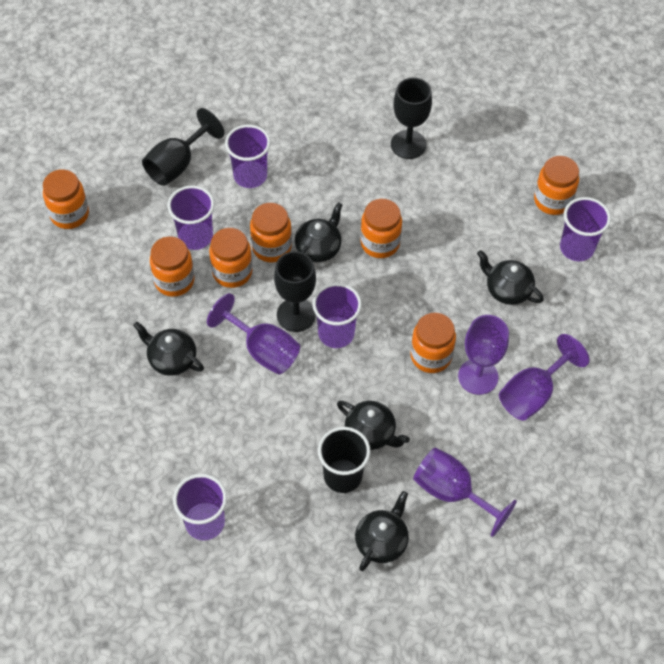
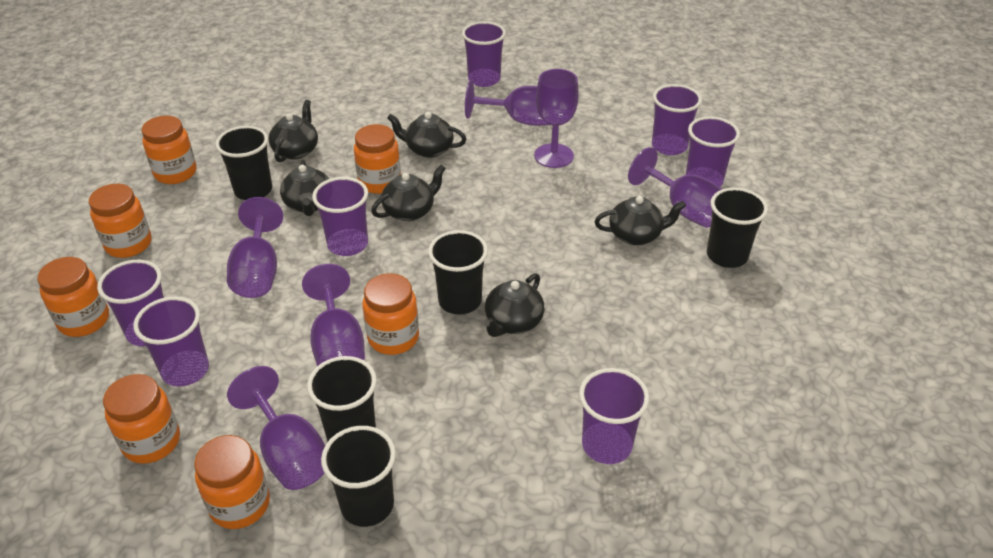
black cup: [318,427,371,493] = 1 -> [215,126,272,200] [307,356,377,441] [321,426,396,527] [428,230,488,315] [707,187,768,268] = 5
black goblet: [142,108,224,186] [274,251,316,332] [391,78,432,159] = 3 -> none = 0
black teapot: [133,322,204,376] [295,202,343,262] [337,401,410,450] [355,491,409,571] [477,250,544,305] = 5 -> [269,100,318,162] [280,160,329,216] [371,165,446,221] [387,112,466,158] [484,273,544,337] [594,196,686,245] = 6
purple cup: [168,185,214,250] [173,474,227,540] [225,125,271,188] [312,283,362,348] [560,197,611,261] = 5 -> [97,260,164,346] [134,297,209,387] [312,177,368,256] [462,21,506,87] [579,368,649,464] [652,84,702,155] [686,116,740,187] = 7
purple goblet: [207,293,300,375] [413,447,517,537] [458,315,509,395] [499,334,590,421] = 4 -> [227,197,283,298] [227,366,325,490] [302,264,365,366] [465,80,550,126] [534,69,579,168] [628,147,722,228] = 6

